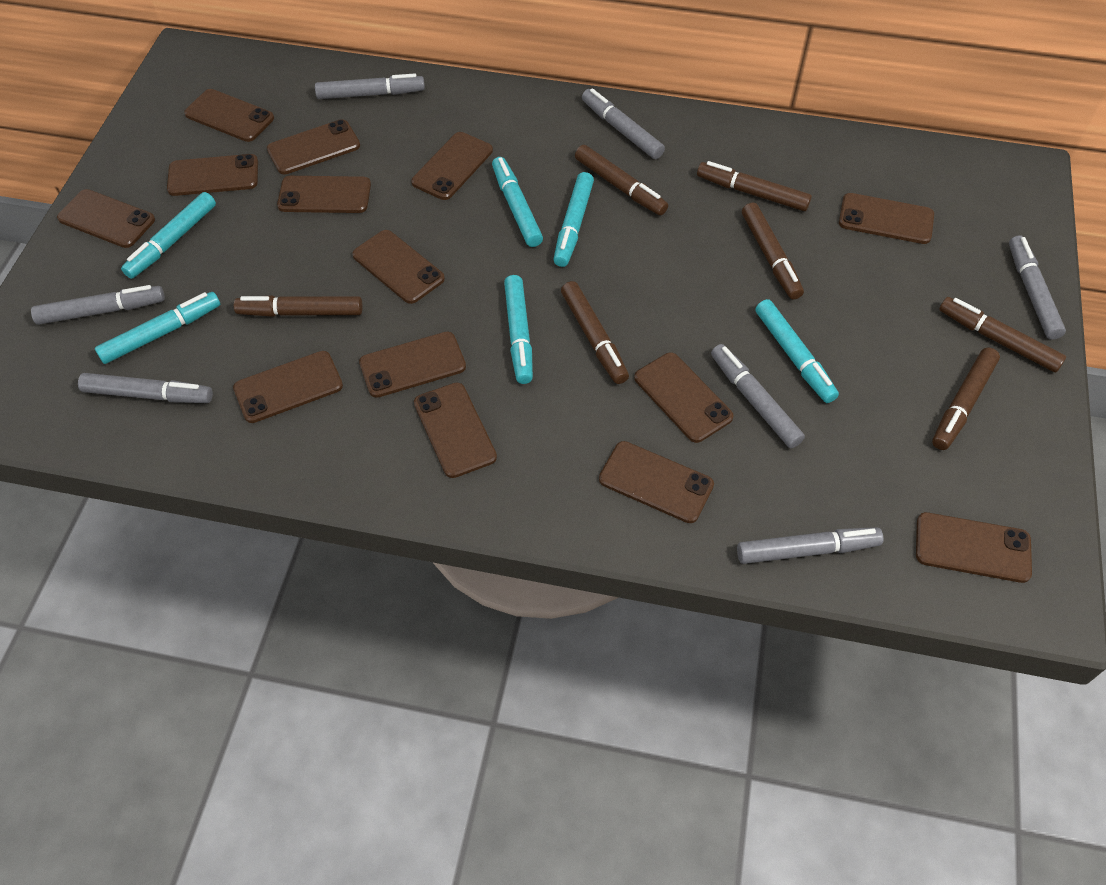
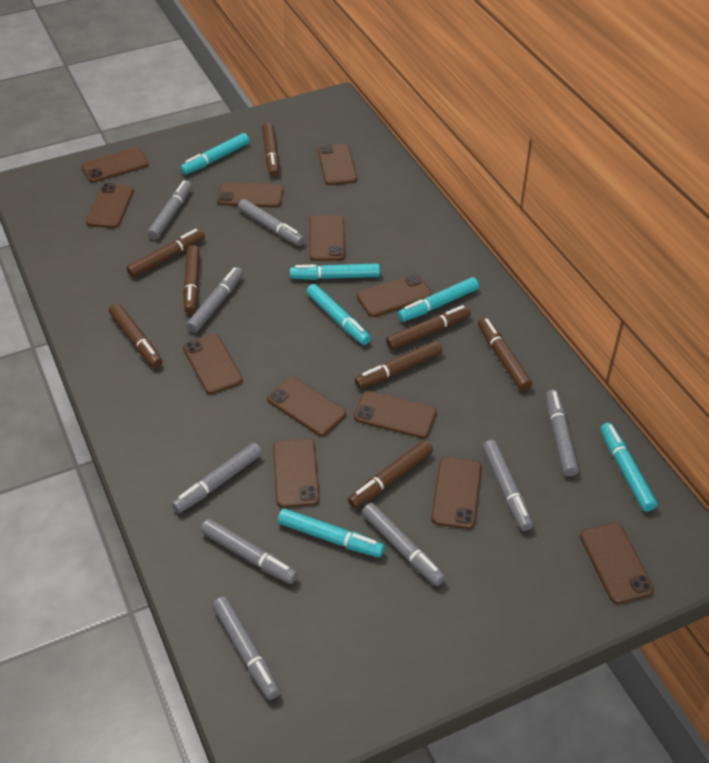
brown marker: [234,295,363,317] [561,281,629,384] [575,145,668,215] [697,161,812,211] [742,203,804,300] [932,348,1000,450] [939,297,1066,372] = 7 -> [109,303,163,368] [127,229,205,278] [183,245,200,314] [262,122,279,177] [348,440,433,509] [355,341,442,389] [386,305,471,350] [478,318,532,391] = 8
brown phone: [57,189,155,248] [167,154,258,196] [184,89,274,142] [233,351,343,423] [267,119,360,174] [277,176,371,213] [352,230,445,304] [359,331,466,398] [411,132,493,200] [414,382,497,478] [599,441,714,523] [634,352,733,443] [839,193,934,244] [916,512,1032,583] = 14 -> [81,148,149,183] [86,183,134,228] [183,334,243,394] [217,182,284,208] [267,377,346,436] [273,439,320,508] [310,215,345,261] [318,144,357,185] [354,391,437,438] [357,274,432,317] [431,457,482,529] [580,523,654,604] = 12
grey marker: [31,285,165,325] [78,373,213,403] [315,74,425,99] [582,88,665,159] [711,344,805,448] [737,527,884,564] [1009,235,1066,340] = 7 -> [147,180,192,240] [172,443,262,513] [186,267,243,333] [200,518,298,584] [212,596,281,700] [238,199,305,246] [362,503,446,586] [482,440,533,531] [546,390,579,477] = 9

